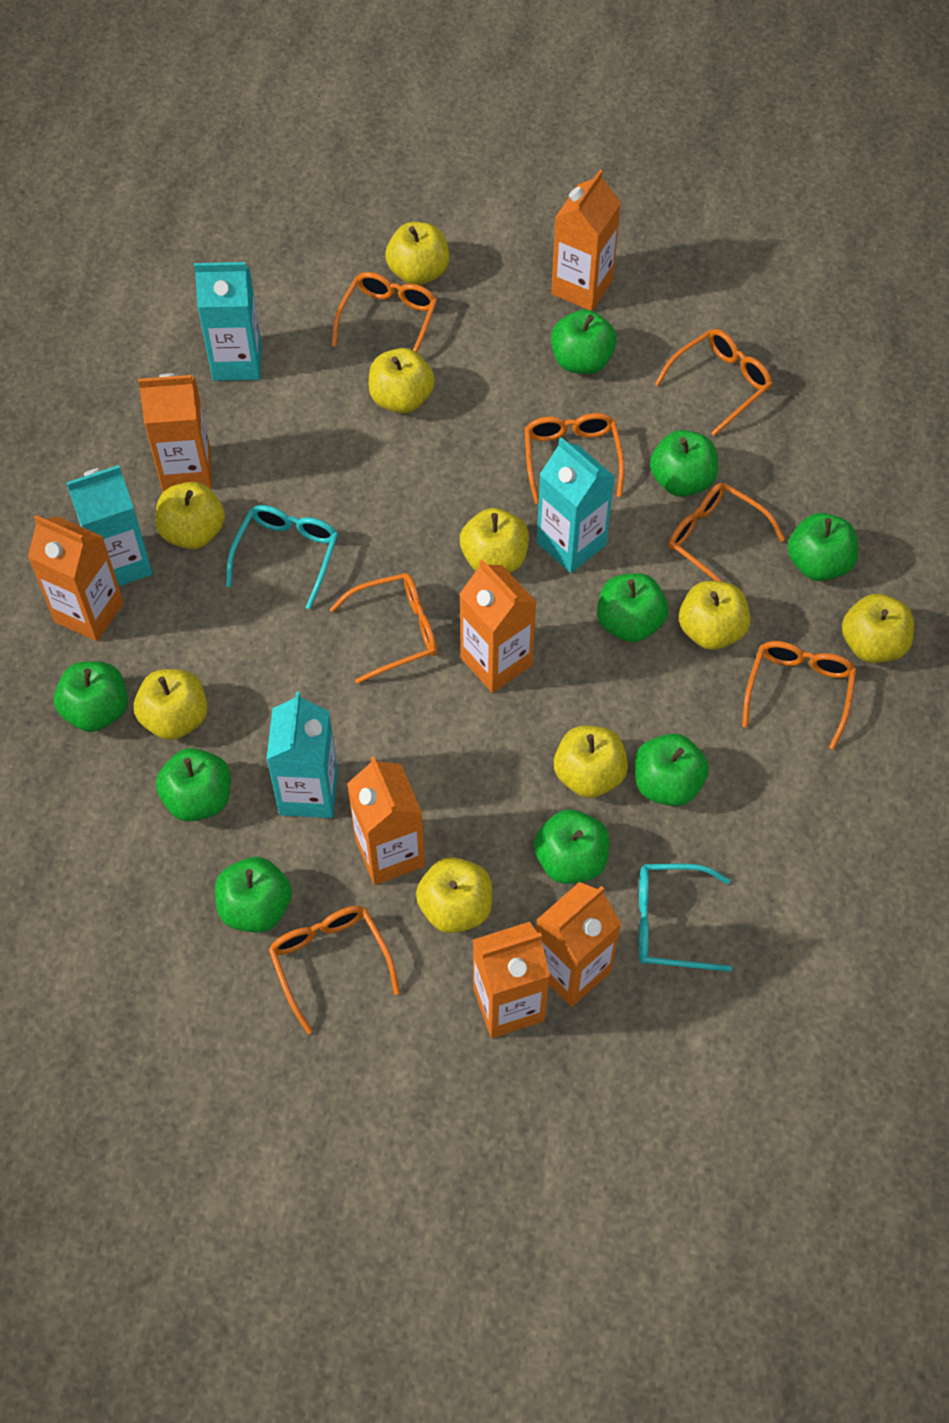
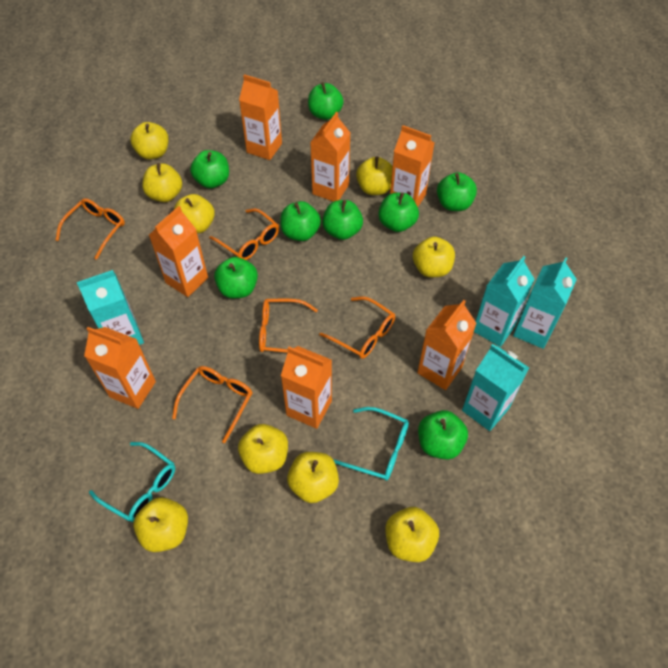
green apple: [54,661,128,732] [156,748,231,821] [215,857,292,932] [534,810,609,884] [551,310,617,374] [597,573,668,642] [634,733,709,806] [650,430,718,497] [788,513,858,581] = 9 -> [190,150,229,189] [214,257,258,299] [280,201,321,241] [308,82,344,120] [322,200,363,240] [378,192,419,232] [418,410,468,460] [437,172,477,211] = 8
orange glasses: [269,906,400,1034] [330,573,437,684] [332,272,437,352] [525,413,625,504] [655,329,773,436] [668,483,786,582] [742,641,857,750] = 7 -> [56,198,125,260] [172,366,253,443] [209,208,279,260] [259,299,318,353] [319,296,395,359] = 5

